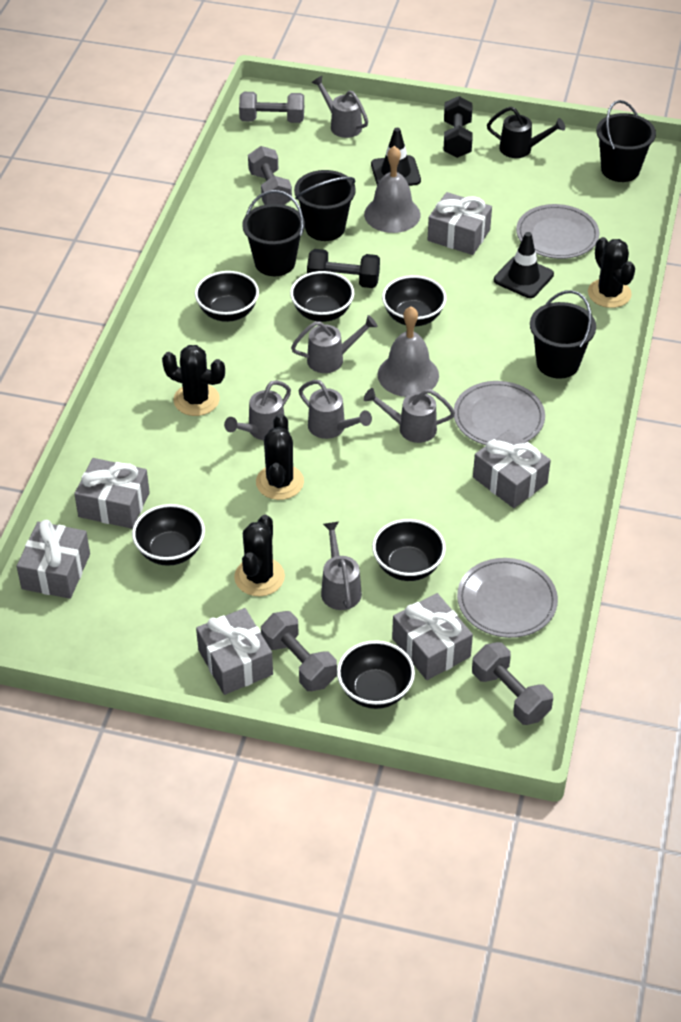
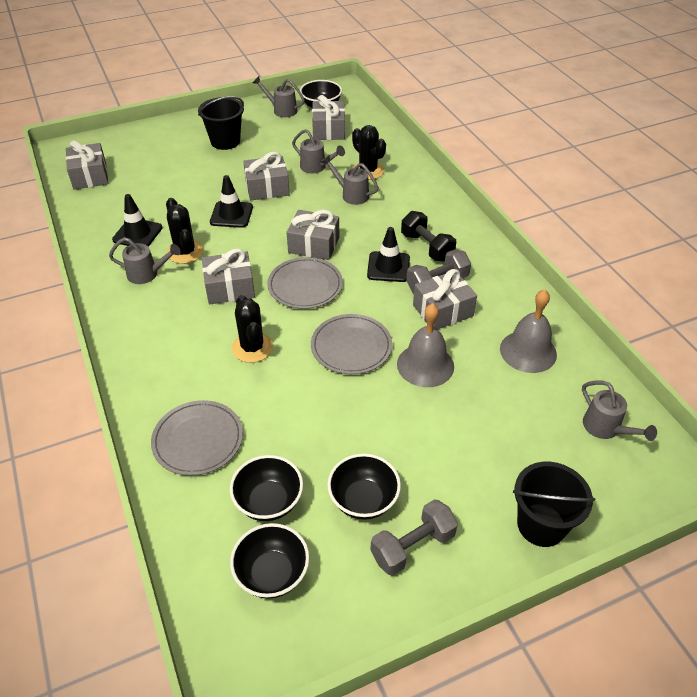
black bowl: [132,504,205,566] [195,271,259,322] [290,271,354,322] [337,640,415,709] [372,519,446,581] [382,275,446,326] = 6 -> [230,455,303,521] [230,523,309,599] [300,80,342,108] [327,453,401,520] = 4
black bucket: [242,190,305,276] [294,170,356,241] [530,290,596,379] [596,100,656,182] = 4 -> [198,96,244,150] [513,462,595,547] = 2
black cactus: [162,345,225,416] [234,515,285,596] [256,414,304,500] [588,237,635,308] = 4 -> [166,198,204,264] [232,295,273,363] [352,125,386,180] = 3
black dumbbell: [307,249,380,288] [444,96,473,158] = 2 -> [401,211,456,261] = 1
black traffic cone: [371,128,421,186] [494,232,554,298] = 2 -> [112,194,162,247] [210,175,253,228] [367,227,410,282] = 3
black watering can: [487,107,565,158] = 1 -> none = 0
grey dumbbell: [239,92,304,123] [248,146,292,205] [261,611,337,691] [472,642,553,725] = 4 -> [370,499,458,576] [406,249,471,293] = 2
grey watering can: [224,380,291,440] [291,315,377,373] [299,380,372,439] [311,76,368,138] [321,522,362,610] [364,388,455,443] = 6 -> [109,237,181,284] [253,76,305,117] [292,129,345,173] [321,156,379,205] [582,381,657,441] = 5

